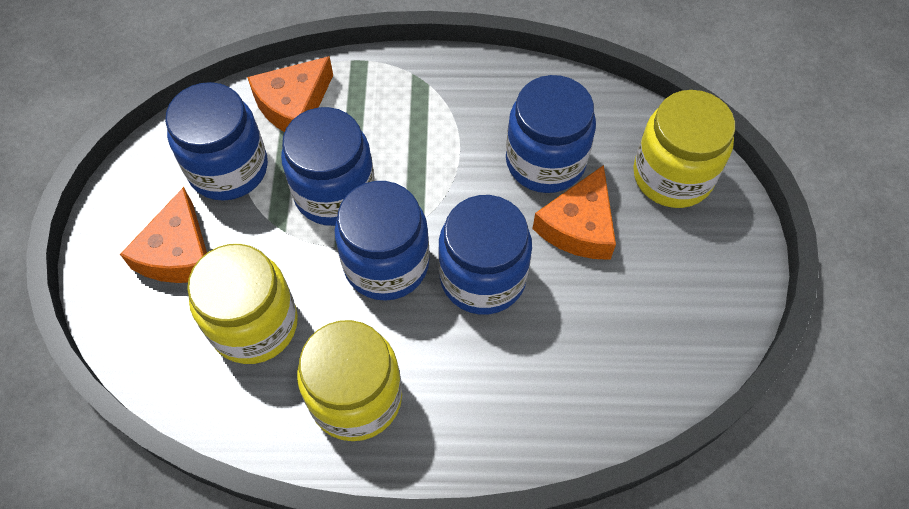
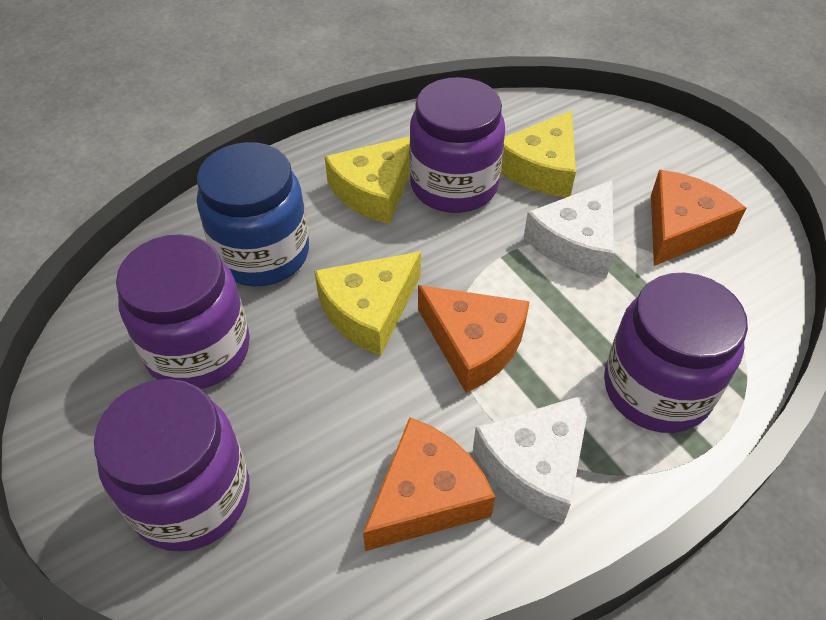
blue jar: [165,82,268,201] [281,107,375,226] [334,181,430,301] [438,195,532,315] [506,75,596,193] = 5 -> [197,142,309,286] = 1
purple jar: none = 0 -> [94,379,250,552] [116,234,250,389] [409,77,505,213] [604,273,748,433] = 4
white cheese: none = 0 -> [473,393,591,524] [524,180,614,278] = 2
yellow cheese: none = 0 -> [314,251,421,356] [325,136,410,224] [501,110,576,197] = 3
yellow jar: [187,244,298,364] [297,320,402,441] [633,90,735,208] = 3 -> none = 0

